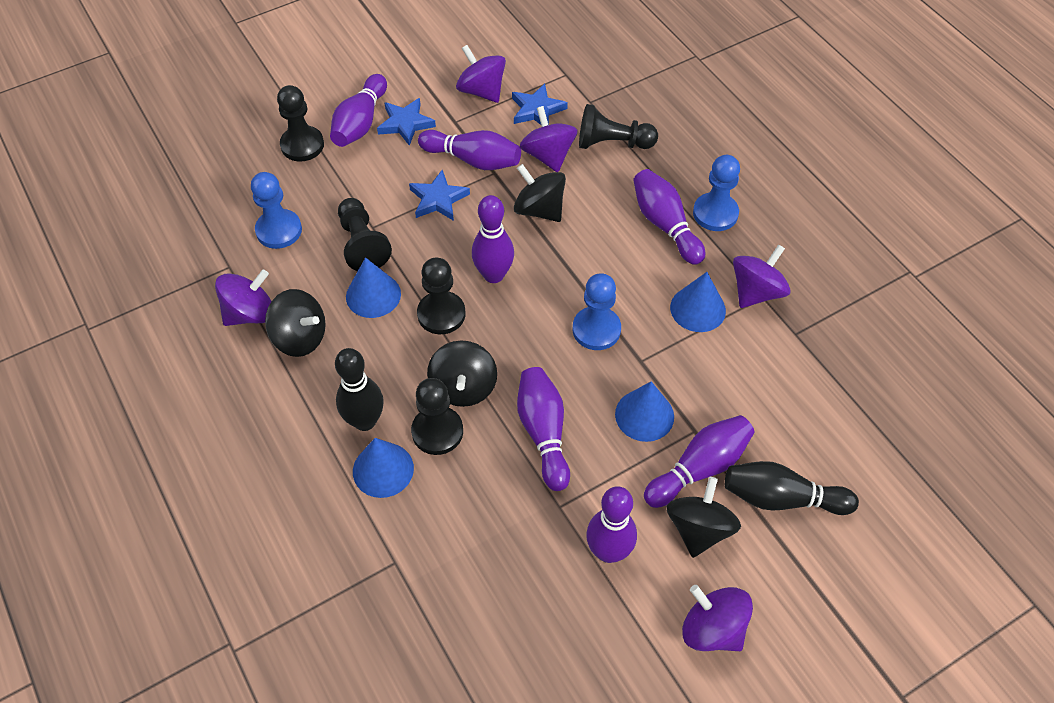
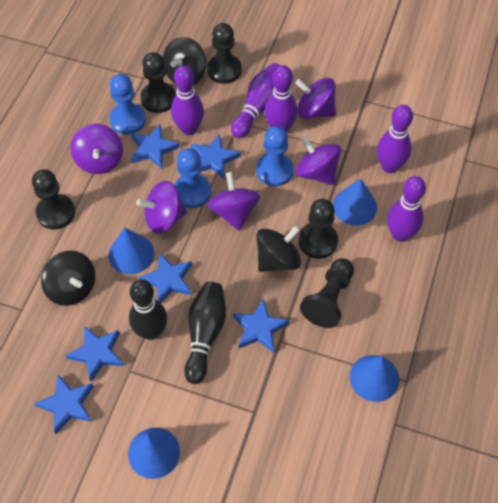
black spinning top: [265,289,326,357] [427,340,497,407] [514,164,566,222] [666,477,741,558] = 4 -> [41,251,95,306] [163,37,206,85] [256,225,301,272] = 3
blue star: [377,98,436,146] [409,170,470,221] [512,83,568,125] = 3 -> [34,375,94,434] [66,326,124,381] [131,125,180,169] [139,253,192,303] [191,134,240,179] [233,298,289,353] = 6
purple bowling pin: [330,74,387,147] [418,130,521,170] [472,195,514,283] [517,367,570,491] [586,486,637,563] [633,169,705,265] [644,415,755,508] = 7 -> [171,65,204,135] [231,63,281,138] [264,65,297,132] [377,105,413,173] [387,176,426,242] = 5

